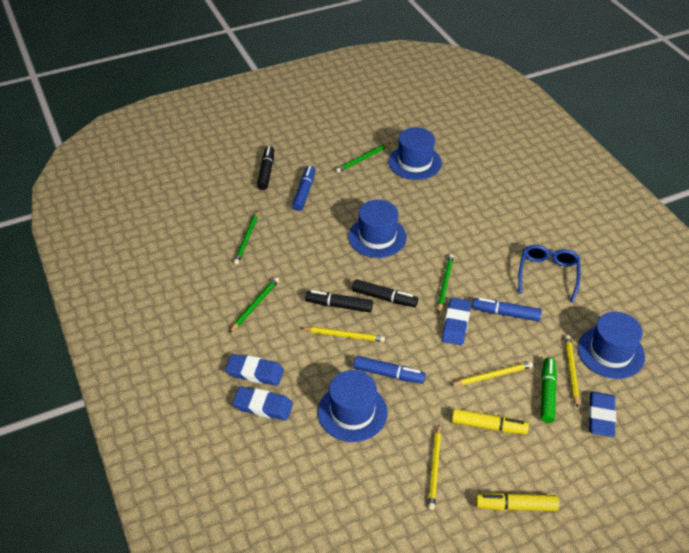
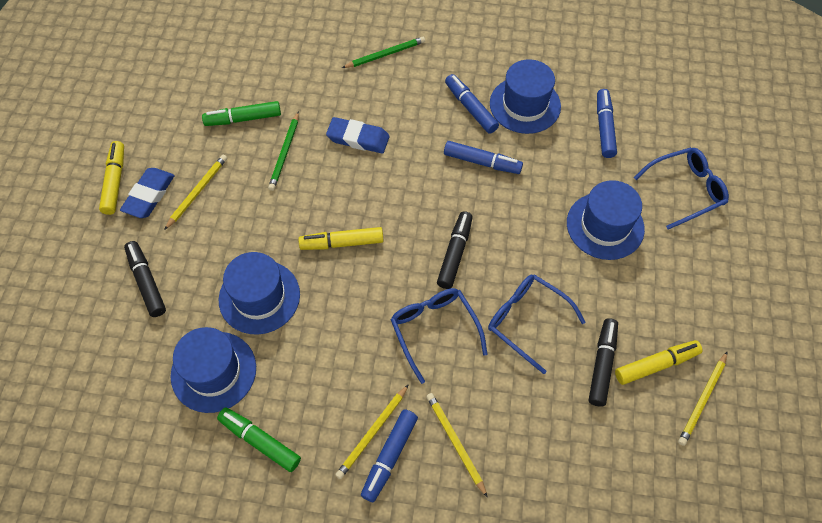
blue eraser: [225,354,284,386] [233,387,293,421] [442,297,471,345] [589,391,616,437] = 4 -> [120,168,175,218] [326,117,390,153] = 2
blue glasses: [518,245,580,303] = 1 -> [390,288,488,384] [488,274,586,374] [634,147,729,229] = 3
blue marker: [292,166,315,211] [353,356,426,384] [472,298,542,321] = 3 -> [361,409,418,502] [444,141,523,174] [445,74,499,134] [597,89,617,158] = 4
green marker: [541,357,557,423] = 1 -> [202,101,281,126] [217,407,301,472] = 2
green pencil: [229,277,279,333] [234,211,258,265] [336,143,391,173] [438,254,454,314] = 4 -> [268,111,299,191] [342,37,425,68] = 2
yellow marker: [452,409,529,434] [476,493,559,511] = 2 -> [99,141,124,215] [298,227,384,250] [615,340,703,385] = 3

